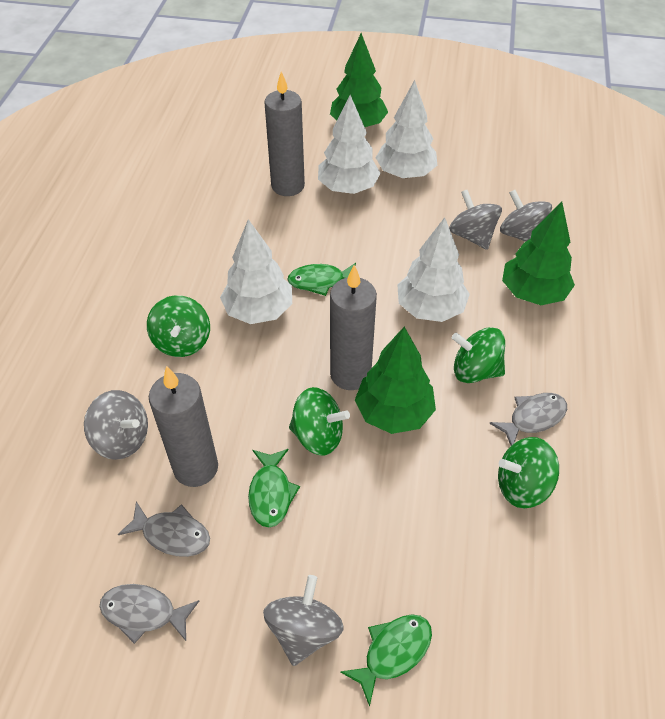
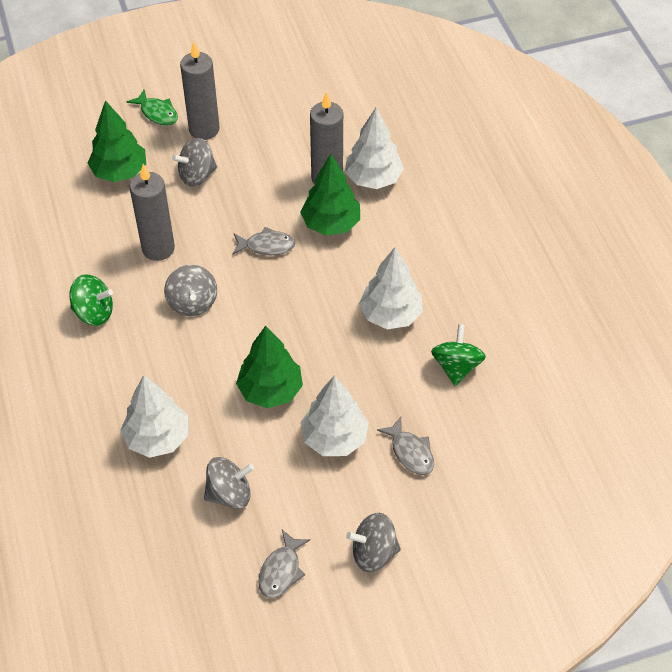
green fish: [248,449,300,527] [287,263,356,296] [340,614,432,707] = 3 -> [127,90,178,126] = 1
green spinning top: [147,295,210,357] [289,387,350,455] [452,327,505,383] [498,437,559,508] = 4 -> [69,274,113,326] [431,324,486,386] = 2

